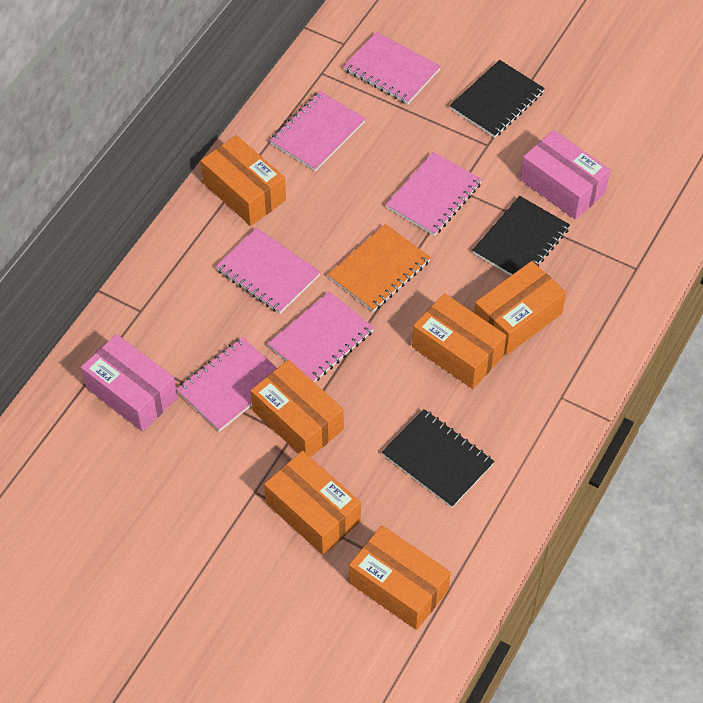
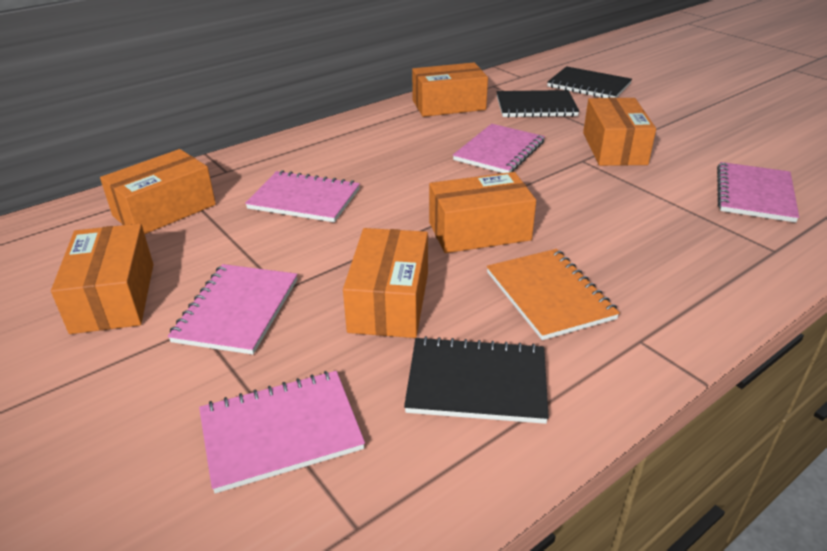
pink box: [81,334,178,432] [520,130,610,220] = 2 -> none = 0
pink notebook: [176,337,277,432] [216,228,320,314] [268,291,374,382] [270,91,366,171] [343,32,441,104] [385,152,482,236] = 6 -> [168,264,298,355] [199,371,365,493] [245,170,360,222] [453,124,545,173] [717,162,799,223] = 5

